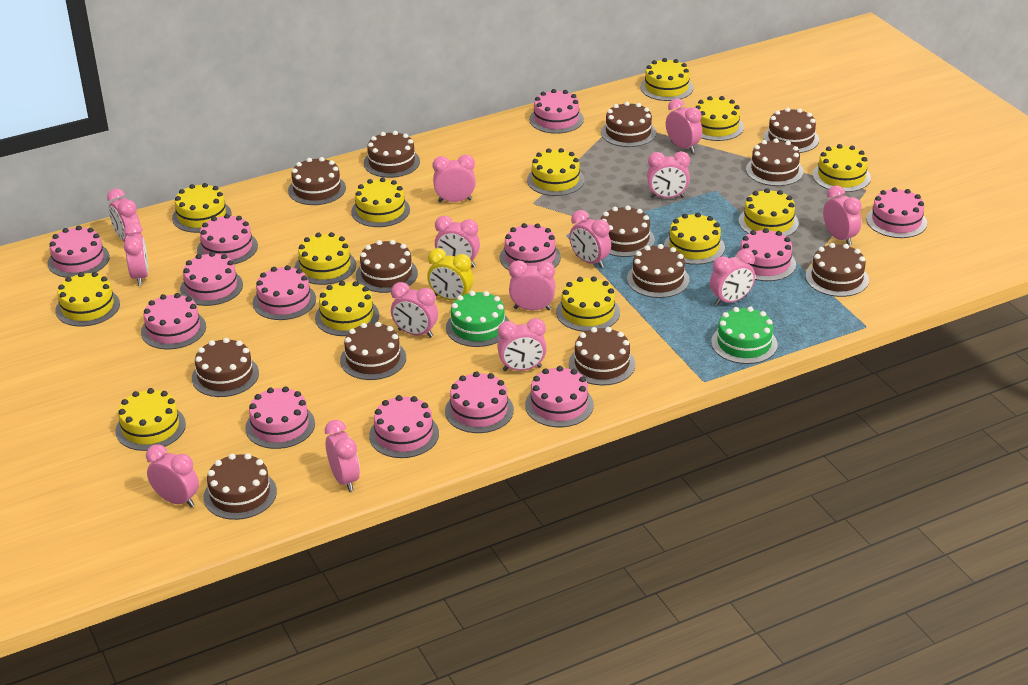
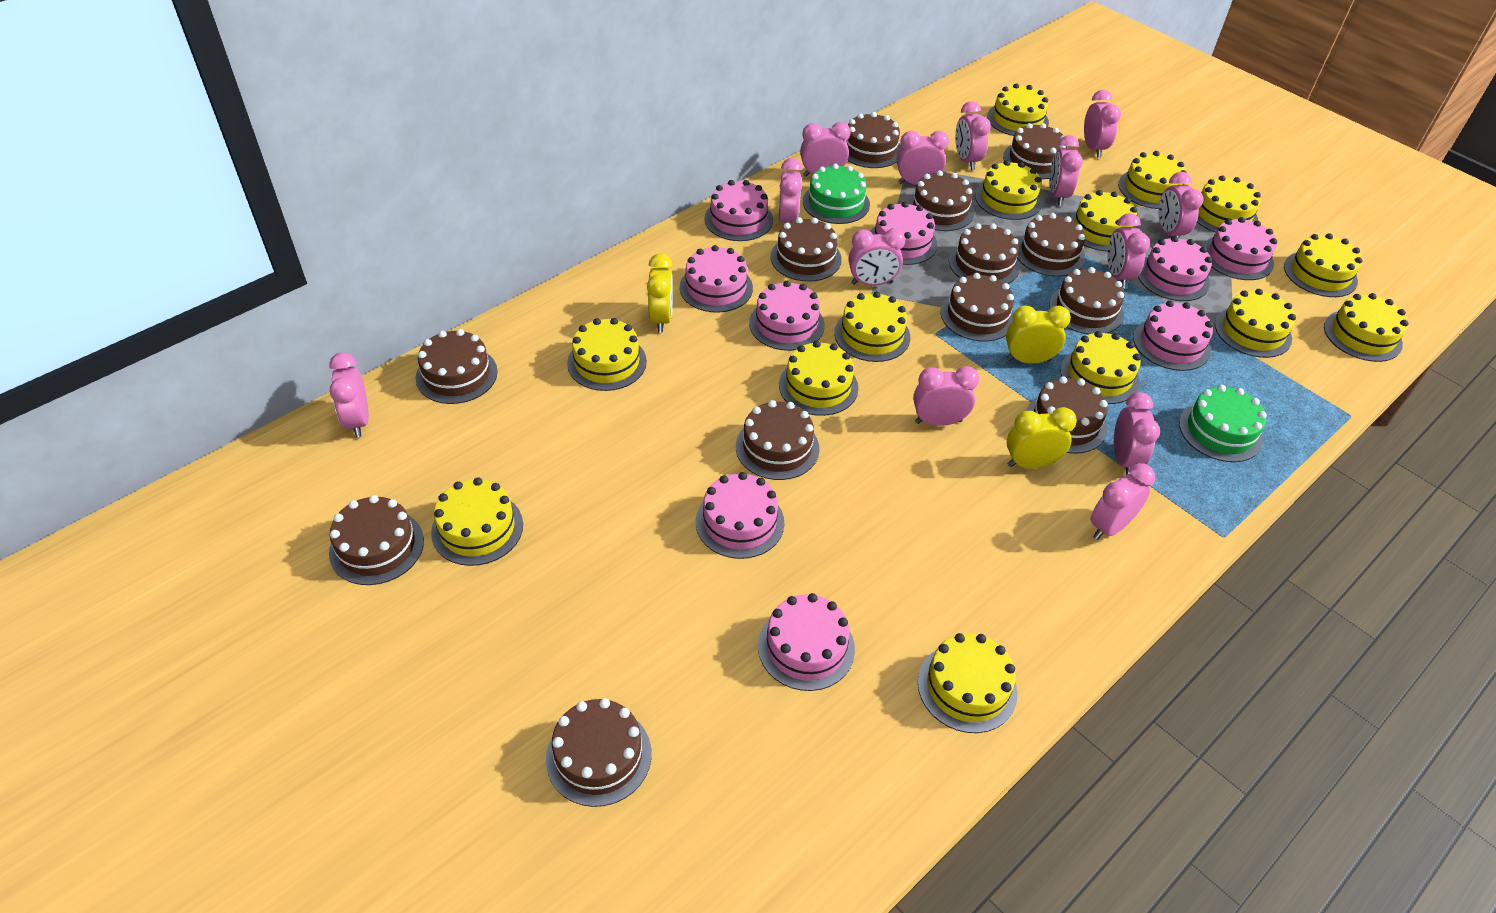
pink cake: [47,226,110,278] [141,293,206,349] [180,252,243,306] [197,214,258,264] [245,386,315,449] [253,265,316,320] [369,395,439,458] [445,371,514,433] [500,223,561,270] [525,366,594,427] [529,89,584,134] [735,228,796,281] [866,187,927,238] = 13 -> [679,245,753,313] [696,472,784,559] [704,180,773,241] [749,281,825,351] [758,593,855,691] [870,202,938,265] [1133,301,1213,371] [1138,236,1212,301] [1203,217,1277,280] = 9
pink clock: [107,189,141,242] [124,223,149,286] [146,444,199,507] [325,420,360,492] [391,282,438,338] [432,155,476,203] [435,216,480,267] [497,318,547,371] [509,260,555,310] [569,210,611,268] [647,151,690,198] [666,99,702,153] [710,249,755,306] [823,185,862,246] = 14 -> [329,352,369,437] [779,158,803,223] [800,122,850,177] [849,228,905,286] [897,131,949,185] [913,366,979,426] [955,101,991,170] [1049,135,1083,206] [1084,90,1121,158] [1091,463,1155,540] [1107,213,1150,288] [1114,392,1160,475] [1159,172,1203,239] = 13
yellow cake: [56,272,120,327] [115,388,186,451] [172,183,232,233] [295,232,356,285] [315,281,379,336] [351,178,410,227] [527,148,584,196] [556,276,620,332] [640,58,693,101] [664,213,725,265] [695,96,744,141] [739,188,799,237] [813,144,871,192] = 13 -> [431,477,523,566] [567,318,647,391] [779,341,858,416] [834,291,910,362] [918,633,1018,733] [975,160,1042,220] [987,83,1049,136] [1060,331,1141,404] [1070,190,1137,251] [1118,151,1187,209] [1197,176,1261,233] [1215,289,1296,358] [1284,233,1362,297] [1324,293,1408,362] = 14
yellow clock: [427,248,473,301] = 1 -> [647,254,673,333] [1006,306,1071,364] [1007,407,1077,469] = 3

